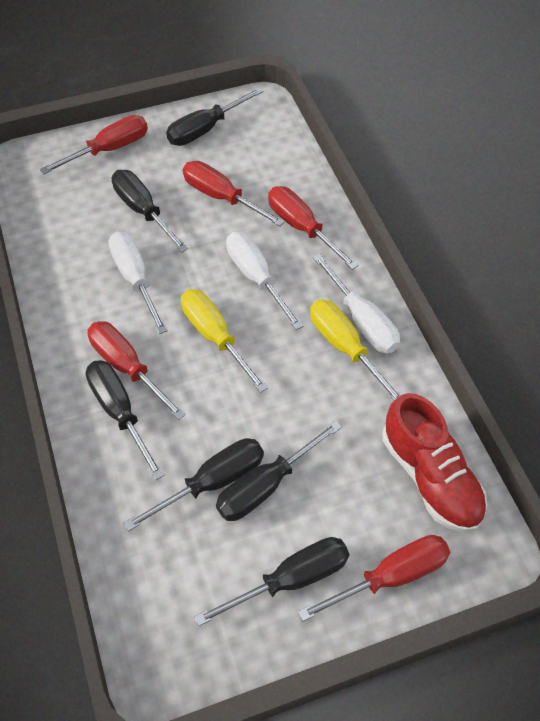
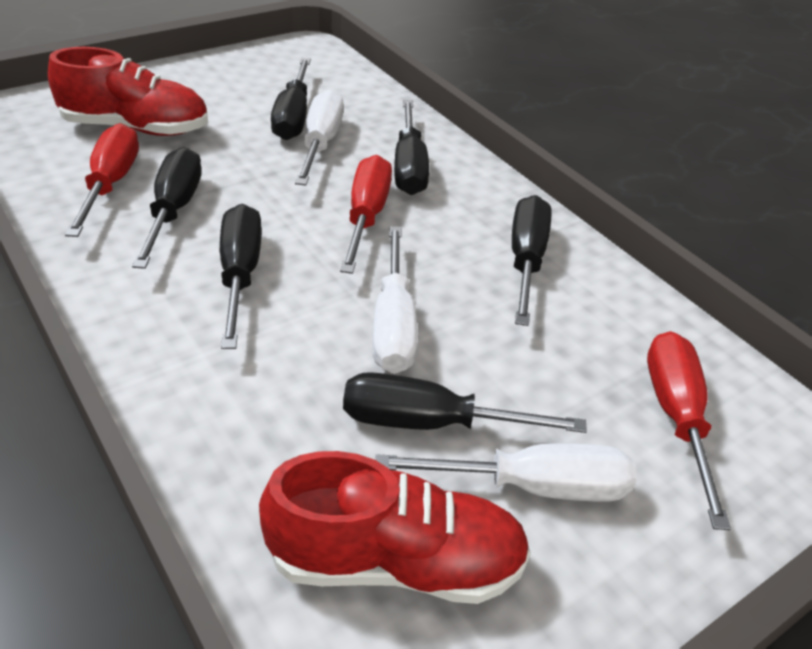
red screwdriver: [40,115,148,175] [87,321,186,420] [183,161,285,226] [268,186,359,270] [298,535,450,622] = 5 -> [65,123,139,237] [340,155,392,274] [647,331,731,530] = 3
red shoe: [382,393,487,532] = 1 -> [48,47,208,136] [259,451,531,604] = 2
yellow screwdriver: [181,289,268,393] [310,299,401,401] = 2 -> none = 0

